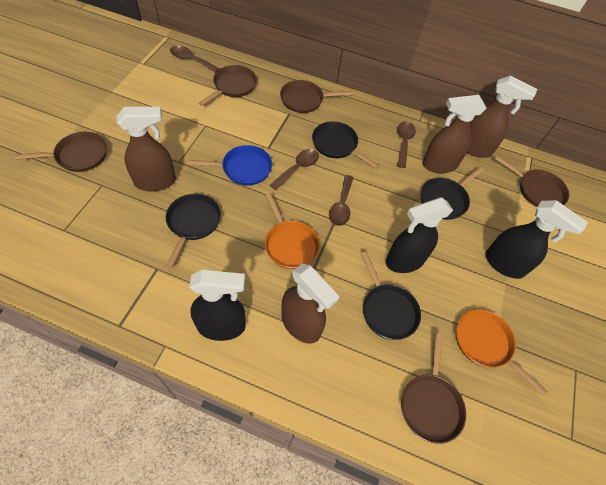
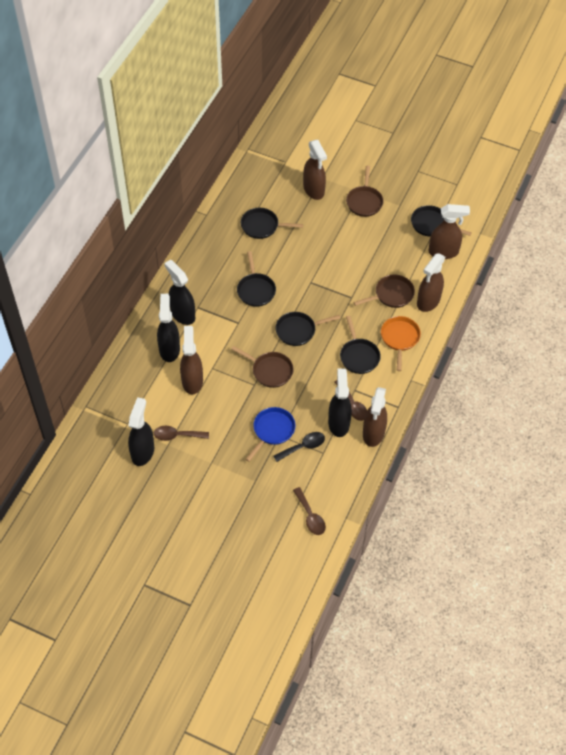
black pan: [165,194,221,269] [312,121,379,169] [361,252,421,340] [421,167,484,220] = 4 -> [237,251,276,307] [241,208,303,239] [276,312,341,346] [340,316,381,374] [411,205,472,237] = 5
black spoon: none = 0 -> [274,432,325,462] = 1
black spray bottle: [189,270,246,341] [386,198,453,273] [486,200,588,279] = 3 -> [128,397,154,466] [157,294,180,362] [164,260,195,325] [328,369,352,437] = 4
brown pan: [14,132,107,172] [199,65,257,106] [280,80,353,113] [401,334,466,444] [495,156,569,207] = 5 -> [231,346,294,388] [346,166,383,217] [353,275,415,308] = 3
brown spoon: [170,46,219,73] [270,149,319,190] [329,175,353,226] [397,121,416,168] = 4 -> [154,426,209,441] [293,487,326,535] [335,380,367,421] = 3
brown spray bottle: [117,107,176,192] [281,264,340,344] [422,95,486,173] [467,76,537,158] = 4 -> [180,326,203,395] [303,140,327,200] [363,387,387,447] [417,253,445,312] [429,204,470,259] = 5
orange pan: [265,193,320,269] [456,309,548,396] = 2 -> [381,316,421,371] = 1

